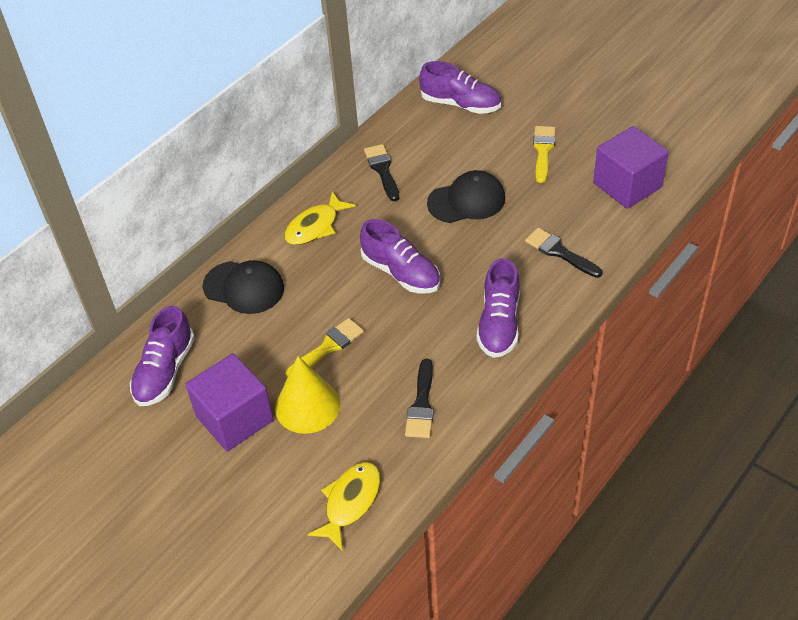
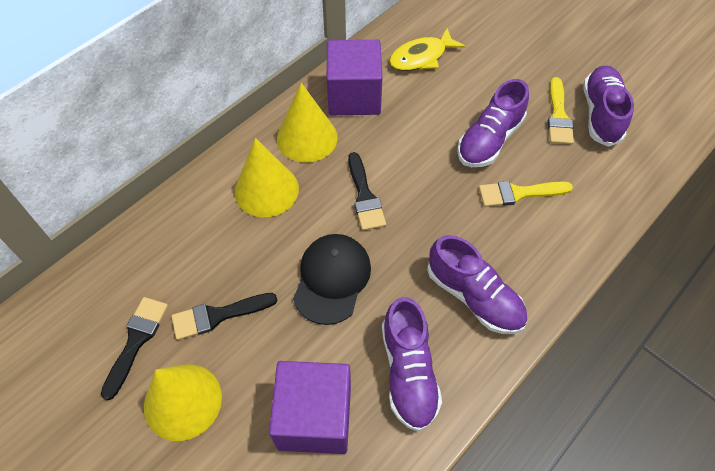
black cap: [203,260,284,314] [427,170,505,223] = 2 -> [293,234,371,325] = 1
yellow cone: [275,356,340,434] = 1 -> [144,364,222,441] [235,138,299,217] [277,83,338,163] = 3
yellow fish: [284,191,356,245] [307,462,380,551] = 2 -> [389,28,465,71] = 1

